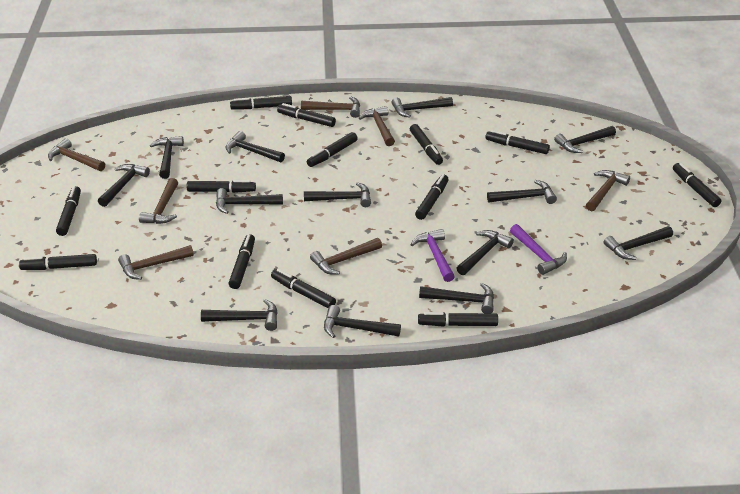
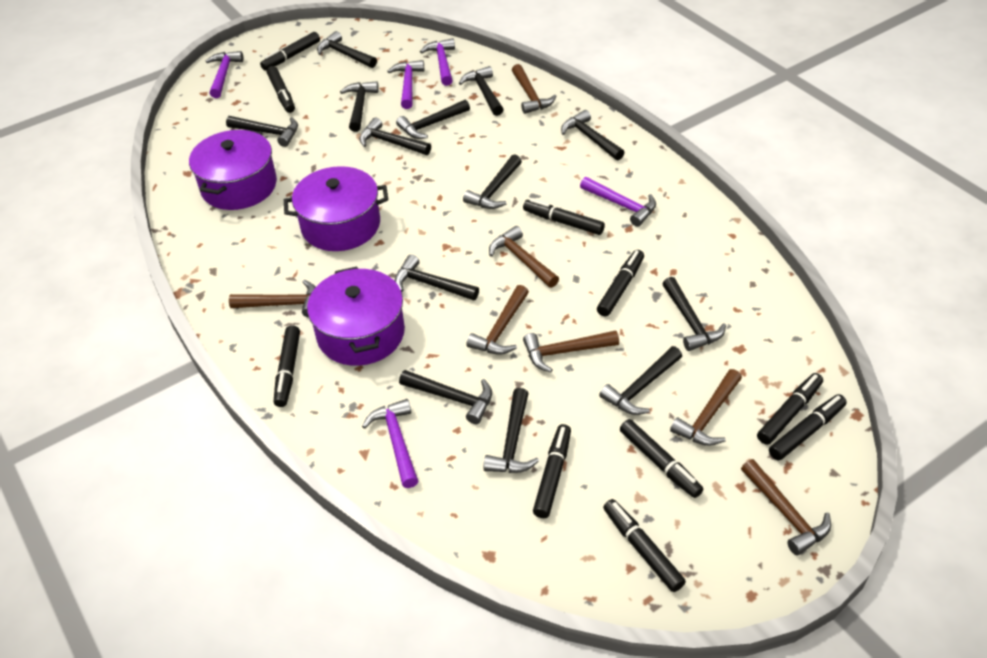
black marker: [19,254,97,270] [56,186,81,236] [186,180,256,193] [229,234,255,289] [230,96,292,109] [271,269,336,308] [277,103,336,127] [307,132,358,167] [410,124,443,165] [415,174,449,220] [418,312,498,327] [485,130,550,154] [673,163,721,207] = 13 -> [260,32,320,70] [267,66,295,113] [274,325,300,407] [523,199,605,235] [533,424,571,518] [597,250,644,316] [603,499,686,592] [620,419,703,498] [757,373,823,445] [769,394,847,461] = 10
purple hammer: [410,229,455,282] [510,224,567,275] = 2 -> [206,51,243,98] [362,399,418,488] [387,60,424,109] [420,38,455,86] [580,177,656,227] = 5
purple pot: none = 0 -> [189,129,277,210] [284,166,388,251] [307,267,405,366] = 3

